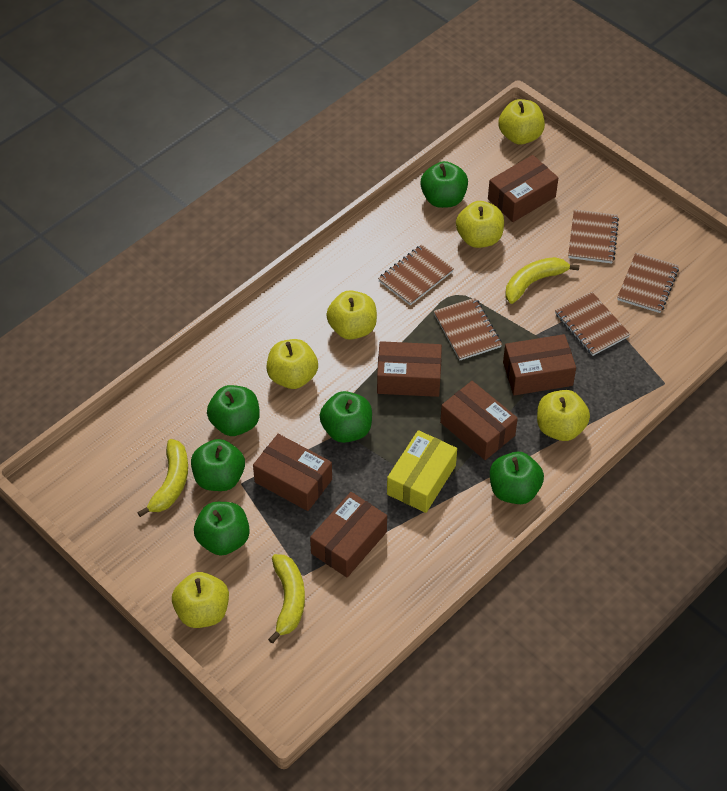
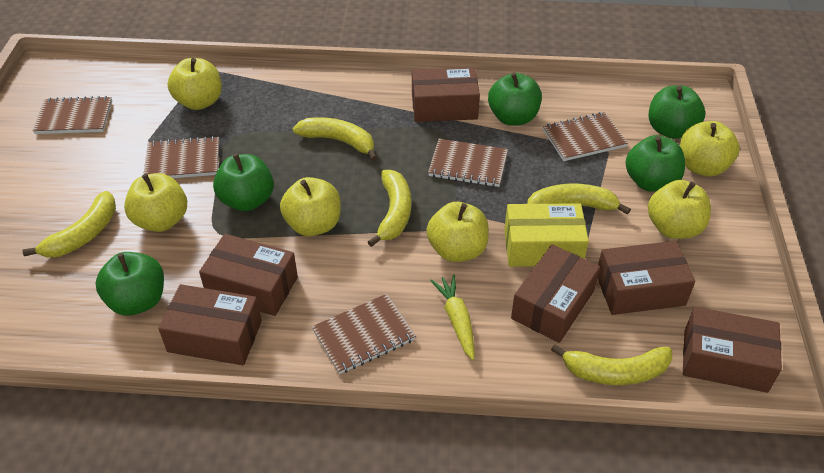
green apple: [191,439,245,491] [194,502,250,556] [207,385,260,436] [320,391,372,443] [420,161,468,208] [490,452,544,504] = 6 -> [96,252,164,316] [213,153,274,211] [488,72,542,126] [626,135,685,192] [649,85,705,139] = 5
yellow banana: [137,439,188,517] [268,554,305,643] [506,257,579,304] = 3 -> [23,191,116,257] [292,117,378,161] [368,170,411,247] [527,184,631,215] [551,344,672,385] = 5
yellow carrot: none = 0 -> [430,274,474,360] = 1

